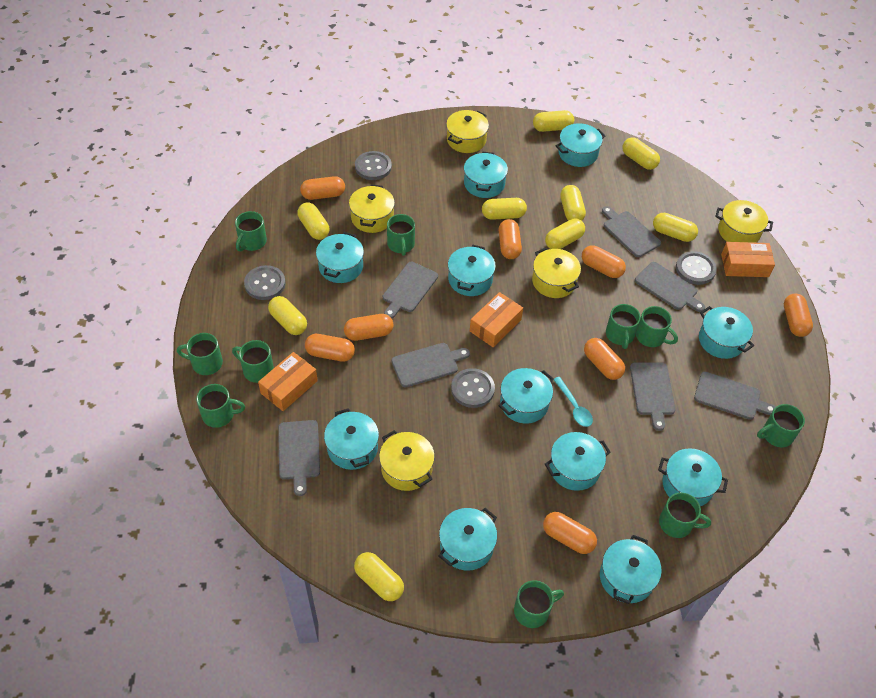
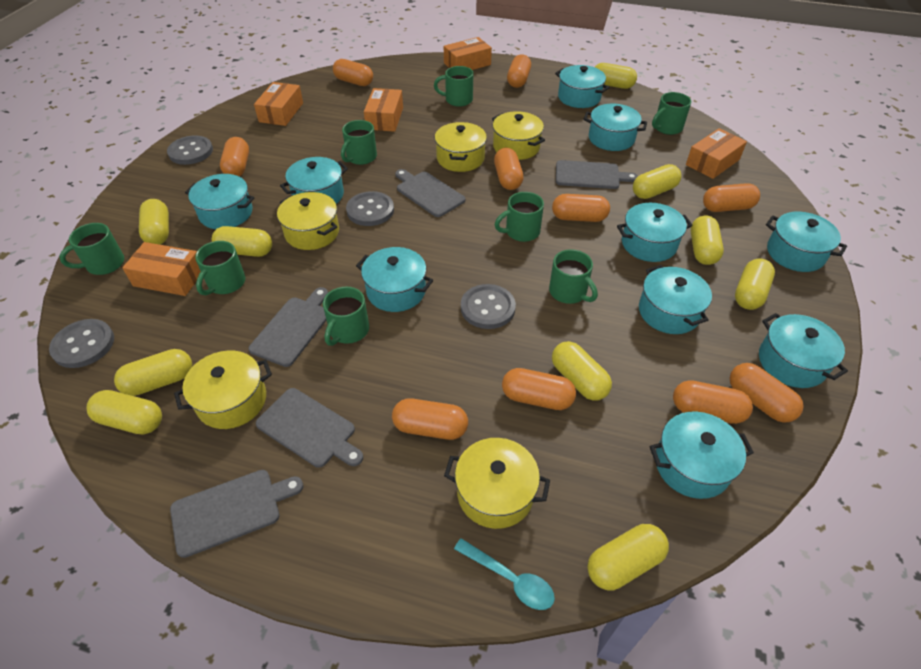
green mug: [177,333,223,375] [196,384,245,428] [232,340,274,383] [235,211,267,252] [387,214,415,256] [514,580,564,628] [606,304,641,349] [636,306,678,347] [659,493,711,538] [757,404,805,447] = 10 -> [59,223,124,275] [195,241,246,295] [323,287,369,346] [341,120,377,165] [434,66,473,107] [495,192,544,242] [549,249,598,304] [652,92,691,135] = 8
grey cutting board: [278,420,320,496] [383,262,438,319] [391,343,470,387] [602,206,661,257] [630,363,675,431] [635,262,705,312] [694,372,775,420] = 7 -> [170,470,303,558] [248,287,328,367] [256,388,363,468] [395,169,465,217] [556,160,638,189] = 5
orange box: [258,352,318,411] [470,292,523,347] [721,242,775,277] = 3 -> [122,242,201,296] [254,82,303,126] [364,88,403,132] [444,37,492,70] [686,128,747,179] = 5
orange capsule: [300,176,345,200] [305,334,355,362] [344,314,393,341] [498,219,522,259] [543,512,597,554] [582,245,626,278] [584,338,625,380] [784,293,813,337] = 8 -> [220,137,249,177] [333,59,373,86] [392,398,468,440] [494,148,523,190] [502,368,576,410] [507,54,531,88] [552,194,610,222] [673,380,753,424] [703,183,760,212] [730,363,804,423] = 10
turquoise pot: [316,232,364,283] [324,408,379,470] [439,508,497,571] [448,245,496,296] [464,152,508,198] [499,368,554,424] [545,432,611,491] [556,123,605,167] [600,535,662,604] [658,448,728,506] [699,306,754,359] = 11 -> [185,174,255,229] [280,157,348,204] [356,247,433,312] [555,65,610,108] [584,104,647,151] [617,203,693,262] [639,265,712,334] [649,411,754,499] [759,313,848,388] [766,212,847,272] = 10
yellow capsule: [268,296,307,335] [297,202,329,240] [354,552,404,601] [482,198,527,220] [533,110,574,132] [545,219,585,249] [560,185,586,221] [622,137,660,170] [653,213,698,242] = 9 -> [86,390,162,435] [114,349,192,396] [139,199,169,245] [212,226,272,257] [552,341,612,401] [587,524,669,590] [595,63,637,89] [633,164,681,199] [691,216,724,265] [735,259,775,310] = 10

